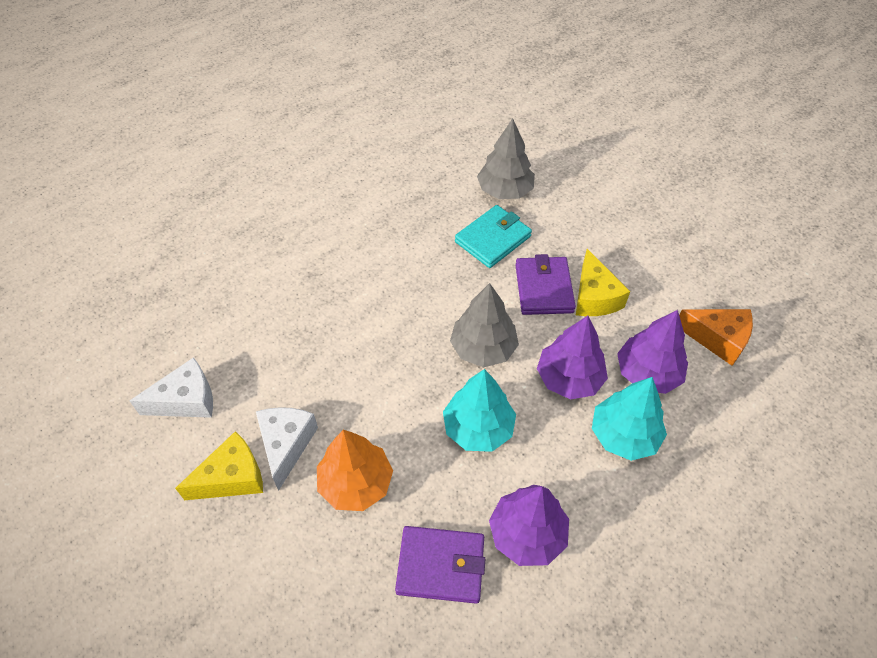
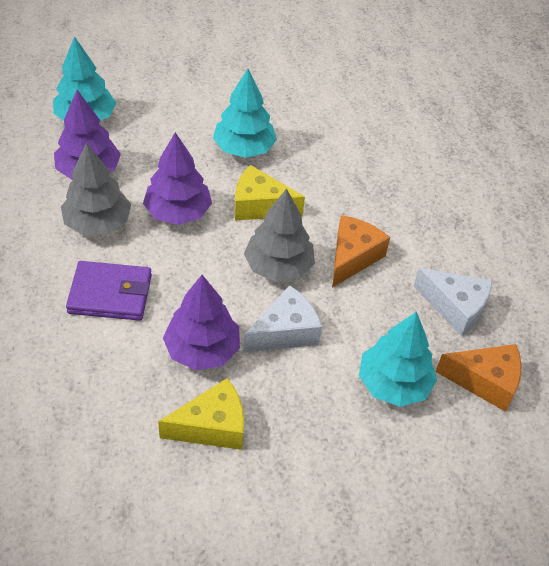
orange cheese: [679,309,753,366] = 1 -> [332,215,390,288] [435,344,521,412] = 2
orange tree: [317,430,393,511] = 1 -> none = 0
purple wallet: [395,526,485,604] [515,254,576,315] = 2 -> [66,261,152,321] = 1
turquoise tree: [443,369,516,452] [592,377,667,461] = 2 -> [53,36,116,121] [213,69,277,158] [359,311,437,407] = 3
turquoise wallet: [455,205,532,268] = 1 -> none = 0

